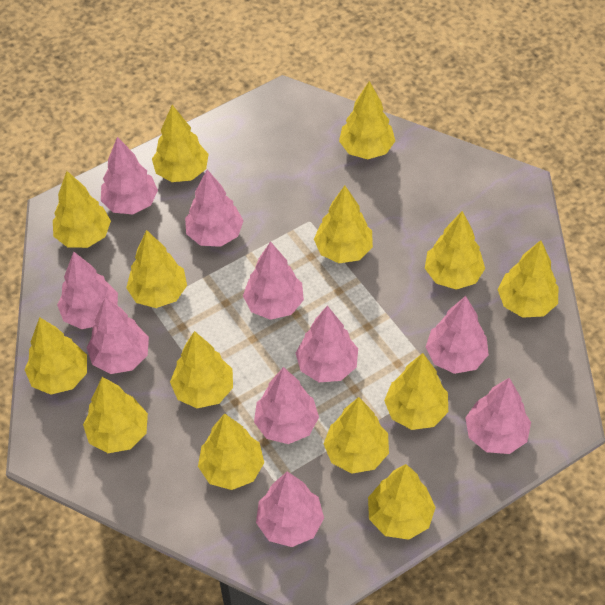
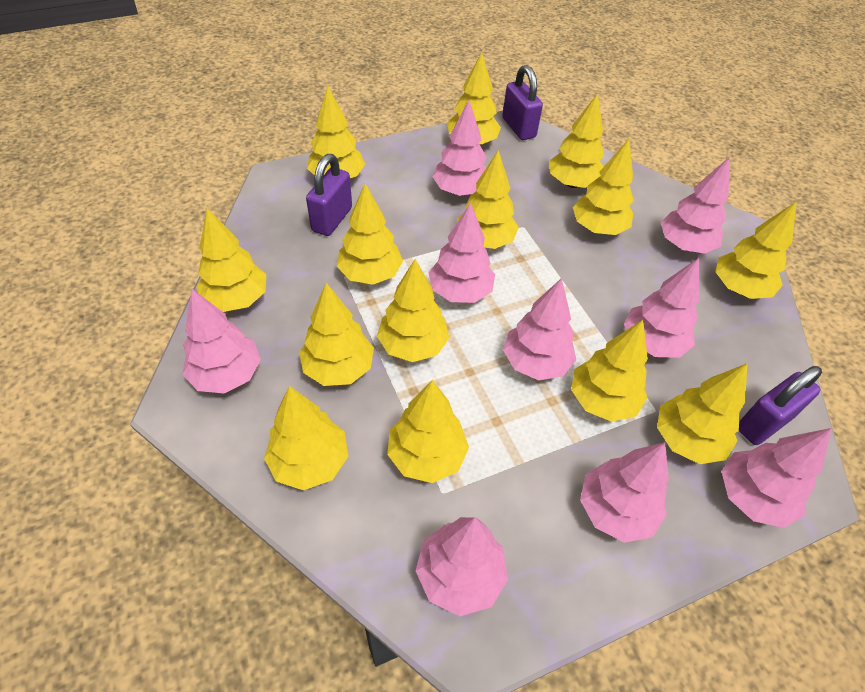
pink tree: [57,252,118,329] [86,297,149,374] [101,137,158,214] [185,169,244,247] [243,241,304,320] [254,367,319,444] [256,471,324,547] [296,306,358,382] [426,296,489,374] [465,378,531,454] = 10 -> [182,289,261,394] [416,517,508,616] [429,202,495,303] [432,100,487,196] [503,278,576,380] [580,442,669,543] [624,258,699,358] [661,157,730,254] [721,428,832,528] = 9
purple padlock: none = 0 -> [306,154,352,236] [502,65,543,140] [739,366,822,445] = 3

